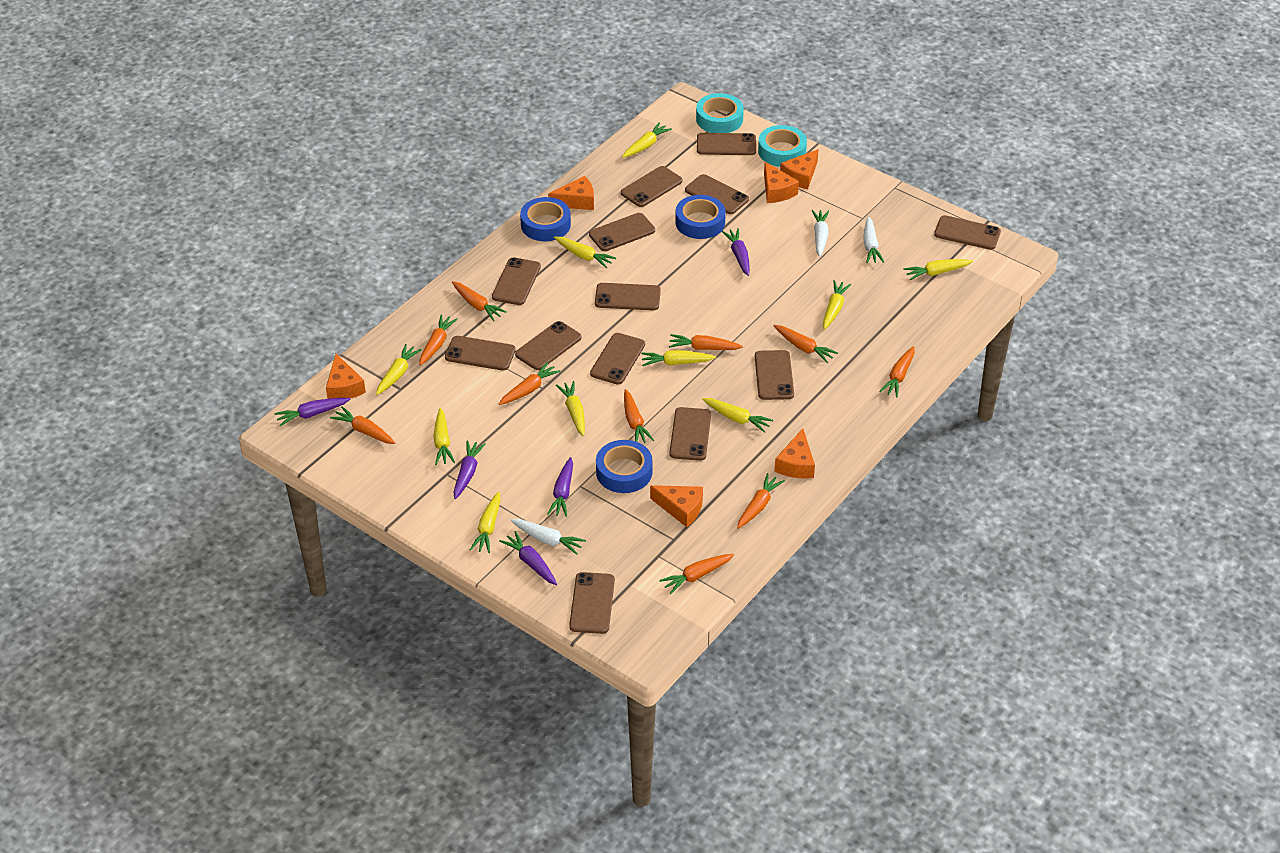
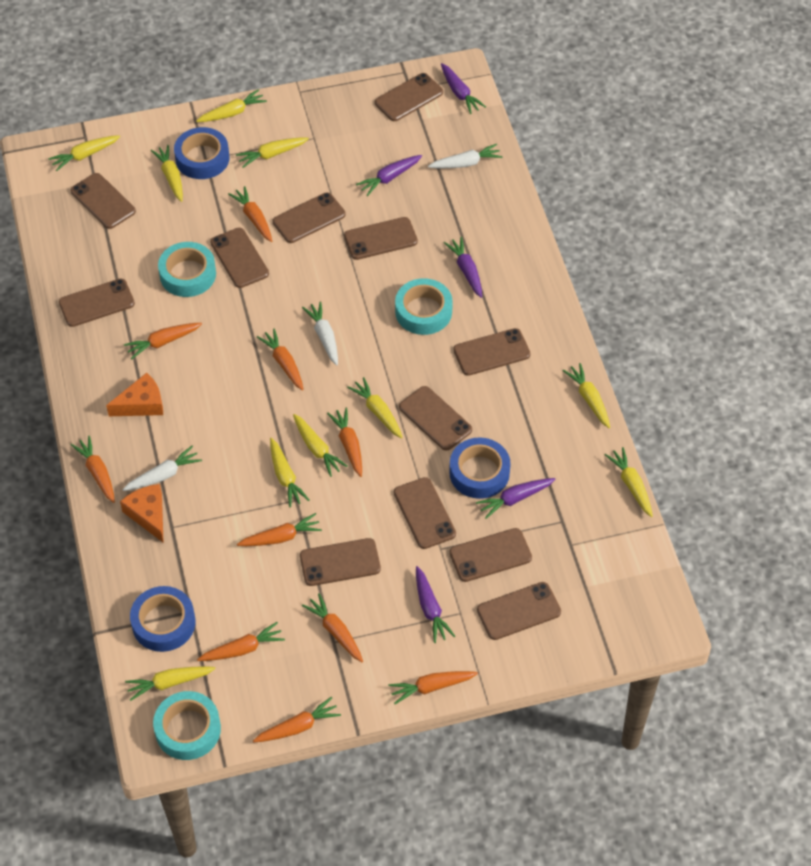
brown phone: [445,336,516,371] [492,257,541,305] [515,321,582,370] [569,572,615,634] [589,213,655,251] [590,333,645,385] [595,283,661,310] [621,166,682,207] [669,407,711,461] [685,174,749,214] [697,133,756,155] [755,350,794,400] [934,215,1001,250] = 13 -> [59,279,135,327] [70,173,136,229] [210,228,269,288] [273,192,346,243] [300,538,381,586] [344,217,418,260] [375,73,443,121] [394,477,456,549] [399,386,472,451] [449,528,532,582] [453,328,531,376] [477,582,561,640] = 12
orange cheese: [326,354,366,399] [548,176,594,210] [650,485,703,527] [764,162,799,203] [774,428,815,479] [780,149,819,189] = 6 -> [106,373,163,416] [120,484,163,542] = 2
turquoise tape: [696,93,744,133] [758,125,807,167] = 2 -> [153,691,221,760] [158,242,216,297] [395,278,453,335] = 3

